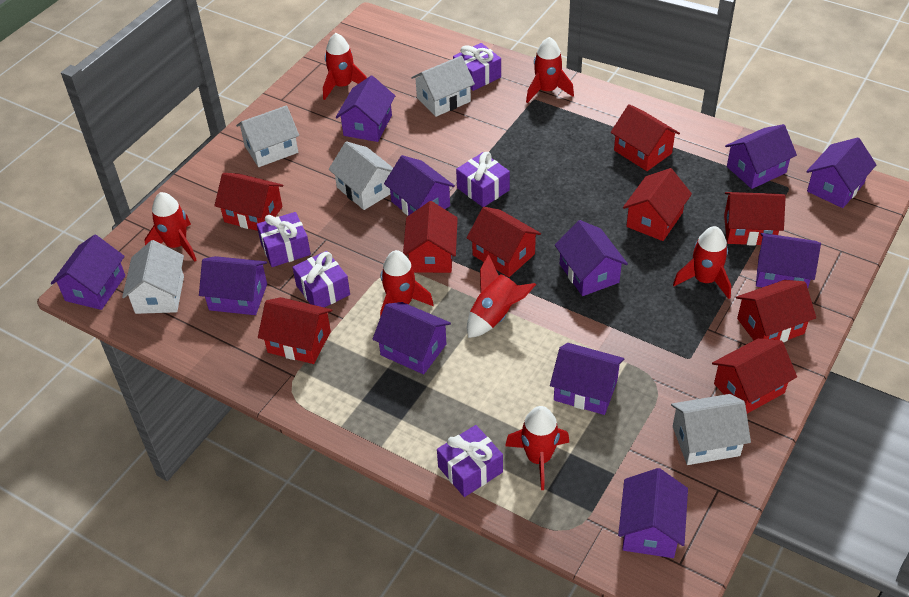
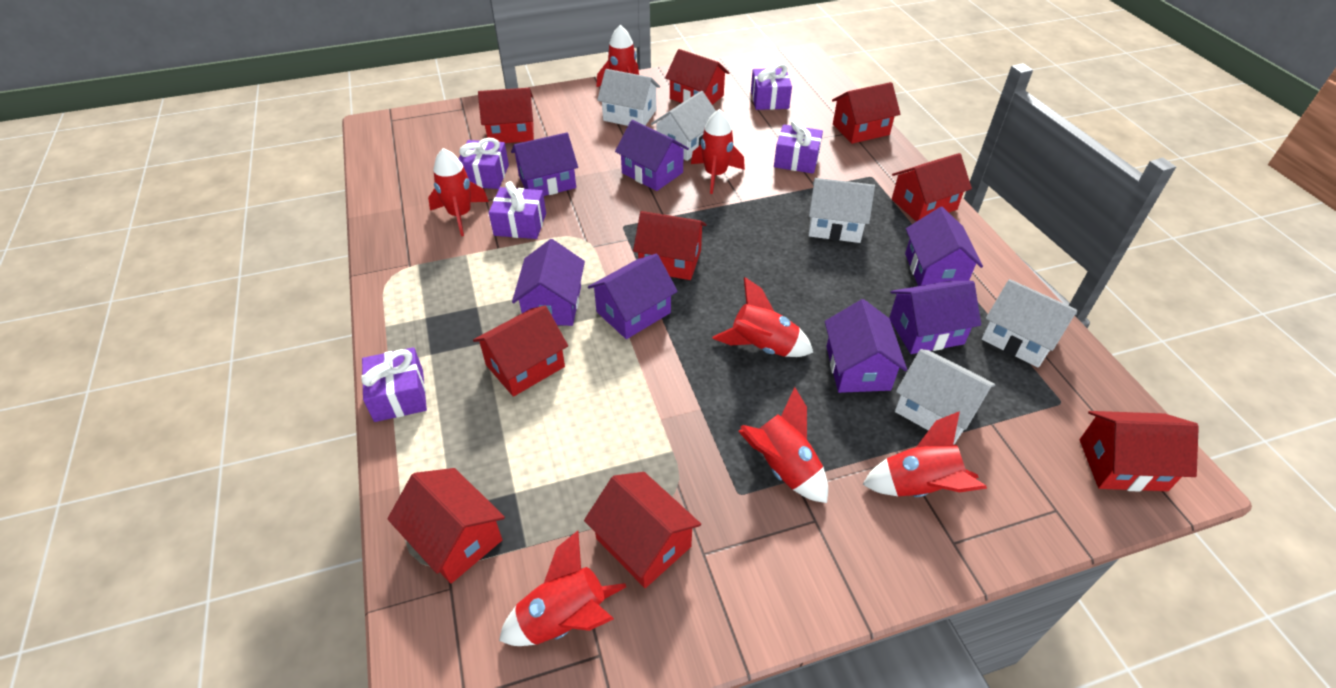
purple house: [51,234,125,310] [199,256,267,315] [335,75,395,142] [372,302,451,374] [384,155,455,216] [550,343,624,415] [555,220,628,296] [618,468,688,558] [725,124,797,189] [756,233,821,288] [806,137,876,208] = 11 -> [511,133,578,196] [512,239,585,326] [588,254,678,339] [615,120,689,191] [825,299,907,393] [889,281,981,354] [905,207,983,286] = 7

